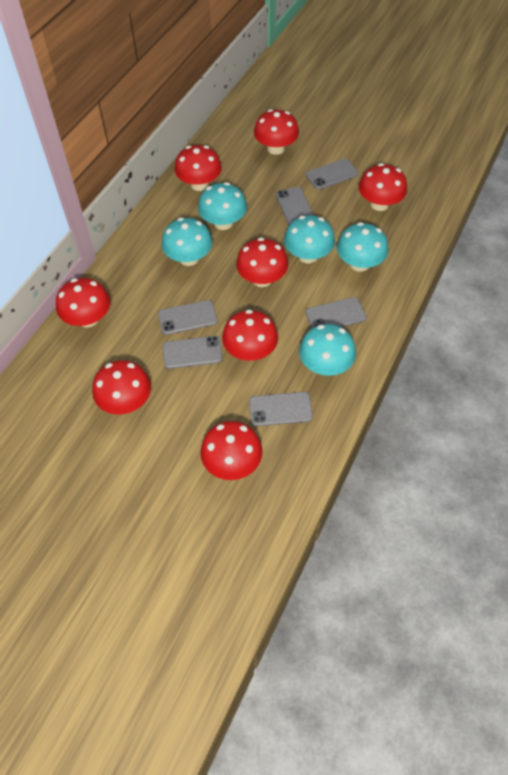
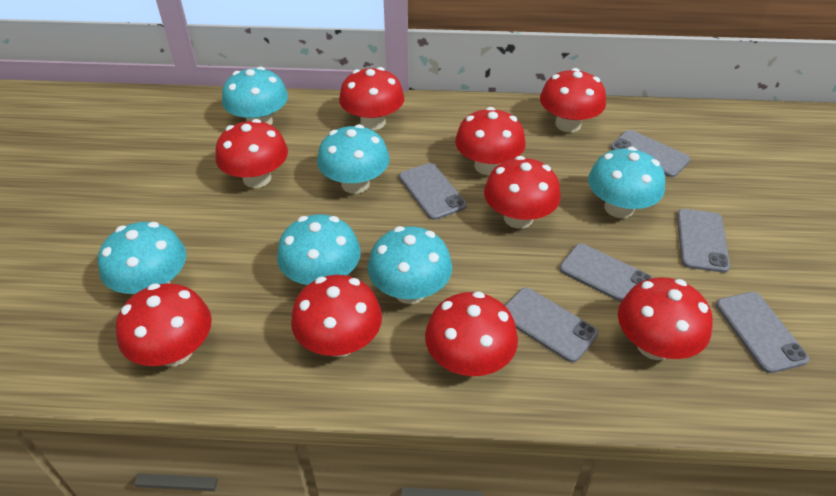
red mushroom: [56,278,110,328] [92,360,151,414] [175,145,222,191] [200,421,262,480] [222,310,278,361] [236,238,288,287] [254,109,299,155] [359,163,407,211] = 8 -> [116,283,212,367] [215,119,288,188] [291,275,382,357] [339,67,404,130] [425,291,518,376] [455,107,526,175] [484,156,561,229] [540,68,606,132] [618,277,713,360] = 9
turquoise mushroom: [161,218,212,266] [198,182,247,230] [284,215,335,263] [299,324,356,376] [337,222,388,272] = 5 -> [98,222,186,294] [222,67,288,125] [277,214,361,285] [317,124,390,194] [368,226,453,304] [588,147,665,218] = 6

